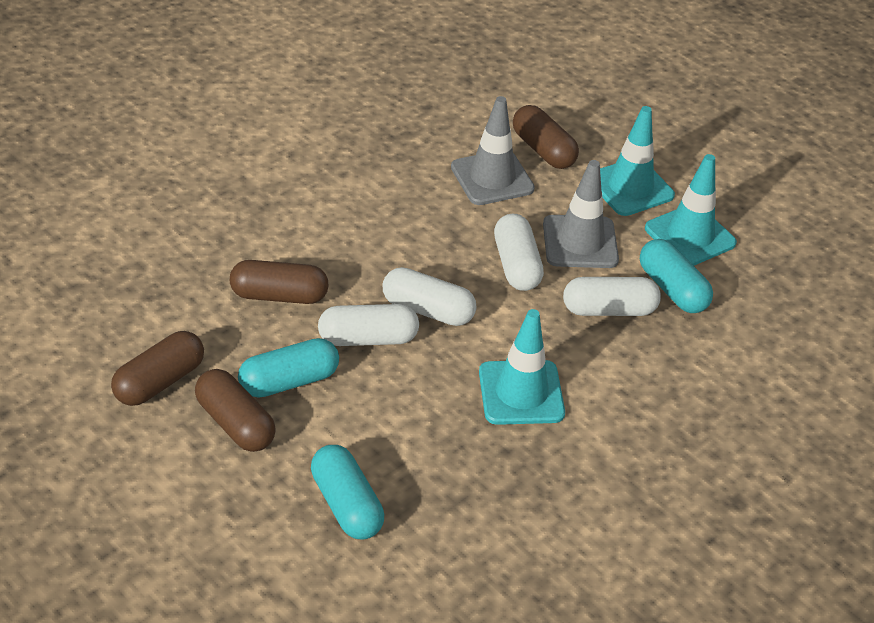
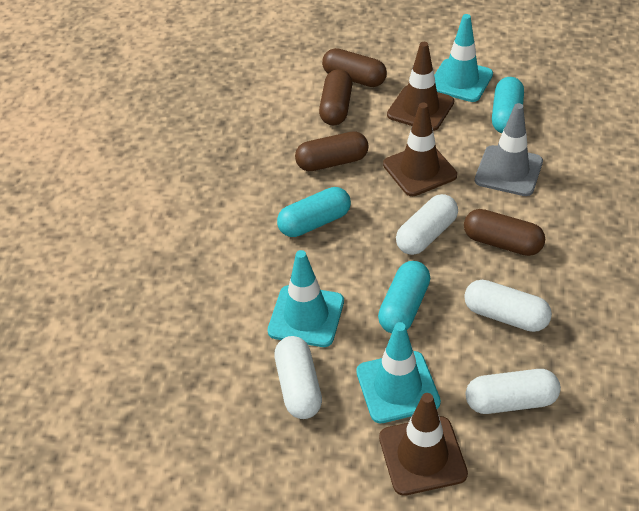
brown traffic cone: none = 0 -> [379,393,468,496] [383,103,457,196] [387,42,454,131] = 3
grey traffic cone: [451,96,535,205] [543,160,619,268] = 2 -> [475,103,543,196] = 1

